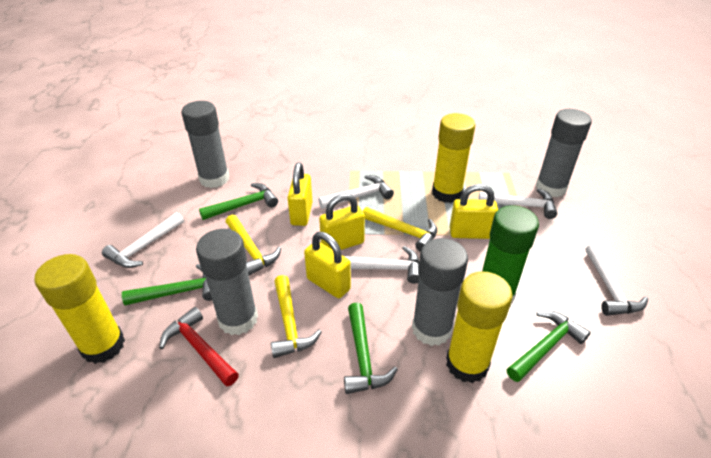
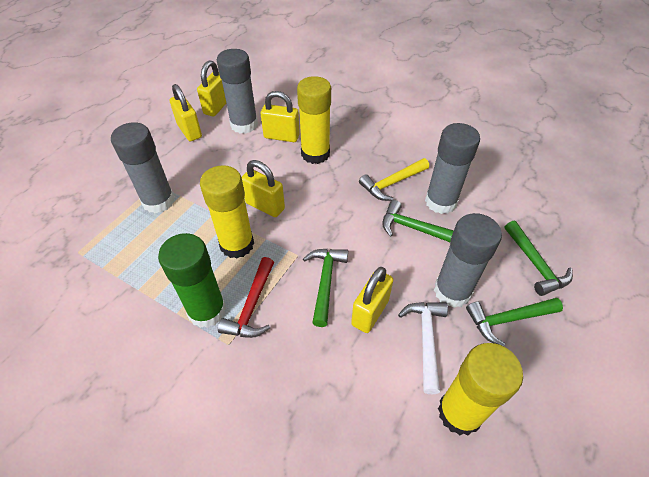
white hammer: [102,212,184,268] [318,175,394,209] [344,246,419,284] [478,188,557,219] [586,244,648,316] = 5 -> [398,302,448,394] = 1
yellow hammer: [226,215,281,276] [271,275,322,358] [363,207,437,252] = 3 -> [359,158,429,201] = 1
yellow padlock: [287,163,313,226] [304,232,351,298] [319,193,365,250] [450,184,498,239] = 4 -> [170,84,202,141] [197,60,226,117] [242,160,285,217] [261,91,300,142] [351,267,393,333] = 5

